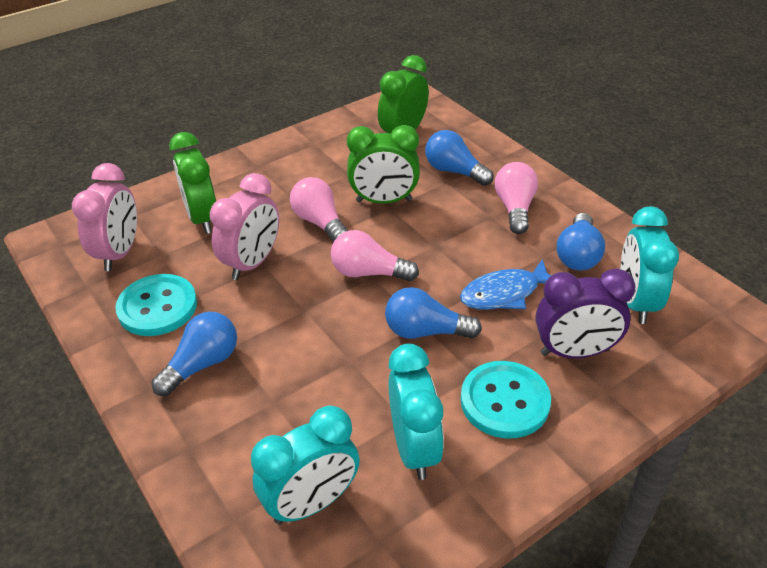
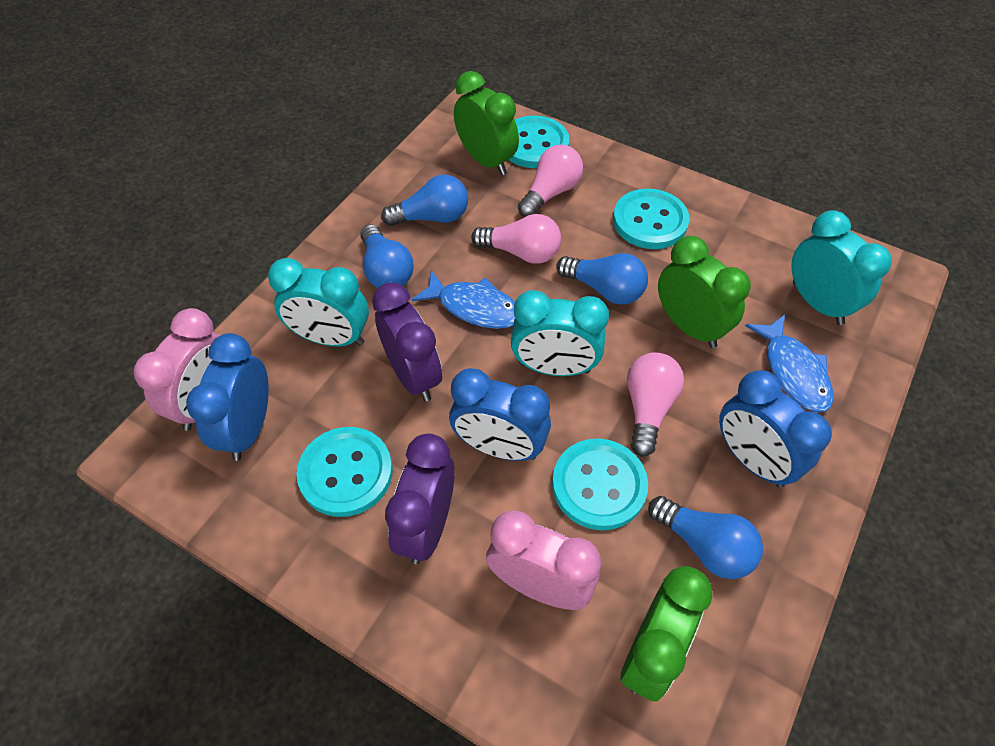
blue clock: none = 0 -> [186,333,269,461] [449,368,551,461] [719,370,832,488] = 3
blue fish: [460,259,552,310] = 1 -> [412,270,515,329] [745,315,834,412] = 2
purple clock: [536,268,636,358] = 1 -> [372,282,442,402] [385,433,455,564] = 2
turquoise button: [115,274,197,336] [461,361,551,439] = 2 -> [296,427,393,517] [509,116,570,168] [552,439,648,530] [613,188,690,249] = 4

